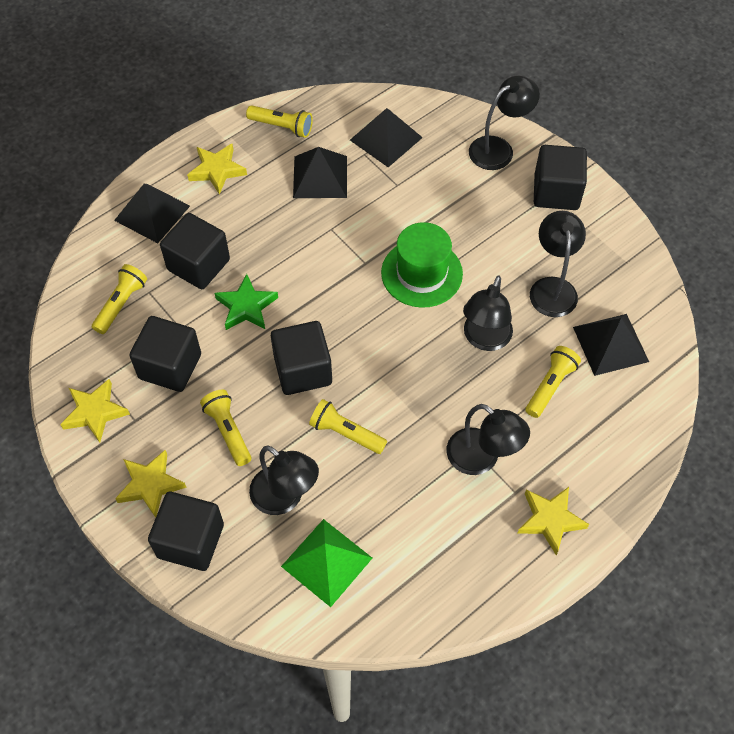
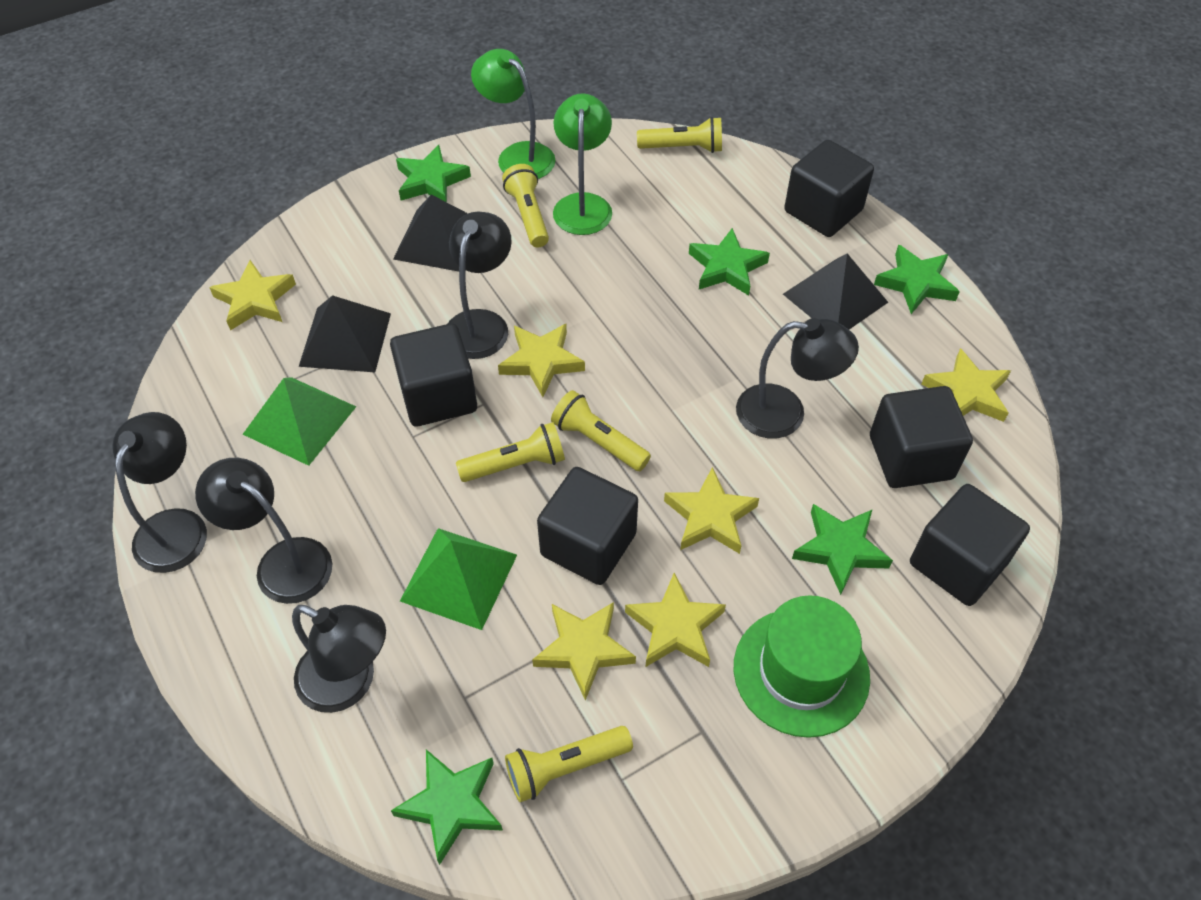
black pyramid: [114,184,190,243] [293,147,347,198] [350,108,423,167] [573,314,649,376] = 4 -> [299,295,391,372] [393,195,468,272] [783,254,888,329] = 3
green lamp: none = 0 -> [471,49,556,179] [553,93,612,235] = 2
green pyramid: [281,519,372,607] = 1 -> [243,377,356,466] [400,528,517,630] = 2
green star: [215,274,278,330] = 1 -> [391,749,503,865] [396,145,471,202] [689,228,770,295] [792,504,893,595] [874,245,960,314] = 5
yellow star: [60,379,130,443] [115,450,187,518] [187,144,247,195] [517,487,589,555] = 4 -> [209,260,296,331] [498,324,585,397] [532,602,636,700] [625,573,726,667] [664,467,759,554] [921,348,1011,422] = 6

